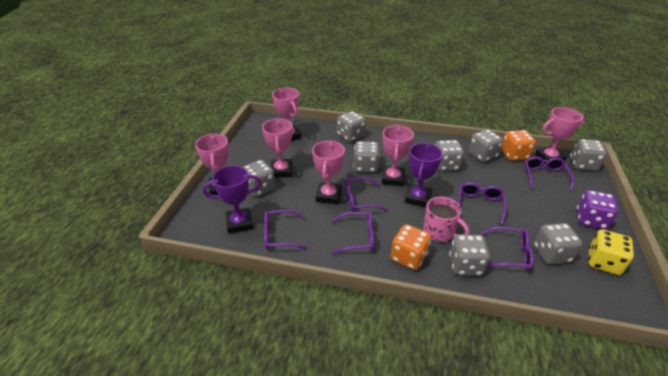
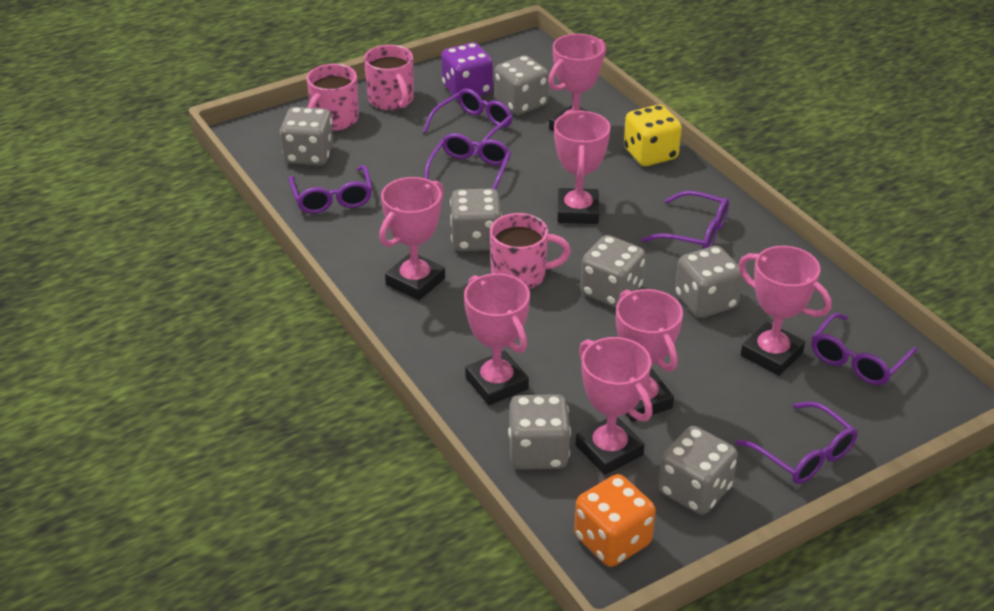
grey dice: [243,160,275,197] [337,111,366,142] [353,141,380,173] [435,140,464,171] [449,234,490,276] [468,129,503,162] [534,223,582,264] [570,139,607,171] = 8 -> [280,107,334,166] [450,189,502,251] [495,55,549,115] [508,394,571,470] [580,235,646,308] [658,426,738,515] [675,246,743,318] = 7
orange dice: [391,224,431,270] [501,130,536,161] = 2 -> [574,474,656,567] = 1
pink mug: [423,197,469,242] = 1 -> [306,64,359,131] [364,45,414,110] [490,213,571,289] = 3
pink trophy: [195,134,229,195] [262,118,293,178] [272,88,301,141] [312,141,345,204] [382,125,414,186] [535,107,584,164] = 6 -> [379,177,445,300] [464,273,530,405] [548,34,606,132] [554,111,611,224] [576,337,653,475] [616,289,683,422] [739,246,831,376] = 7
purple trophy: [203,166,262,234] [405,143,443,207] = 2 -> none = 0

